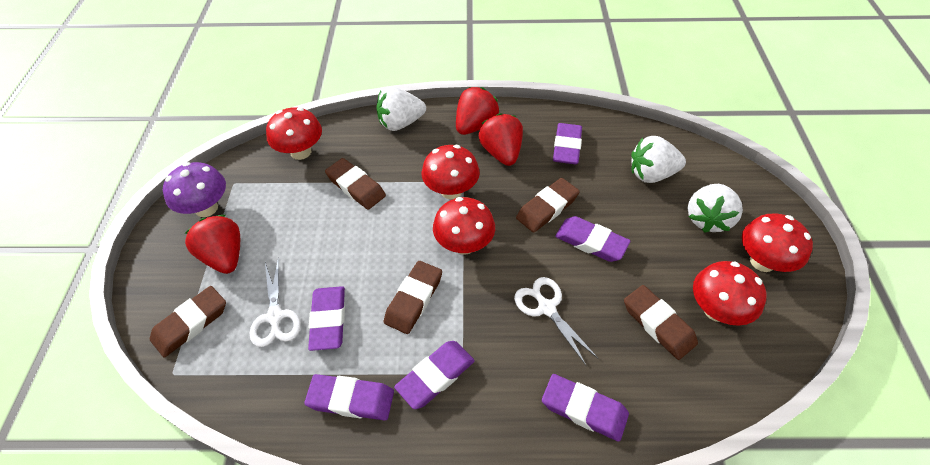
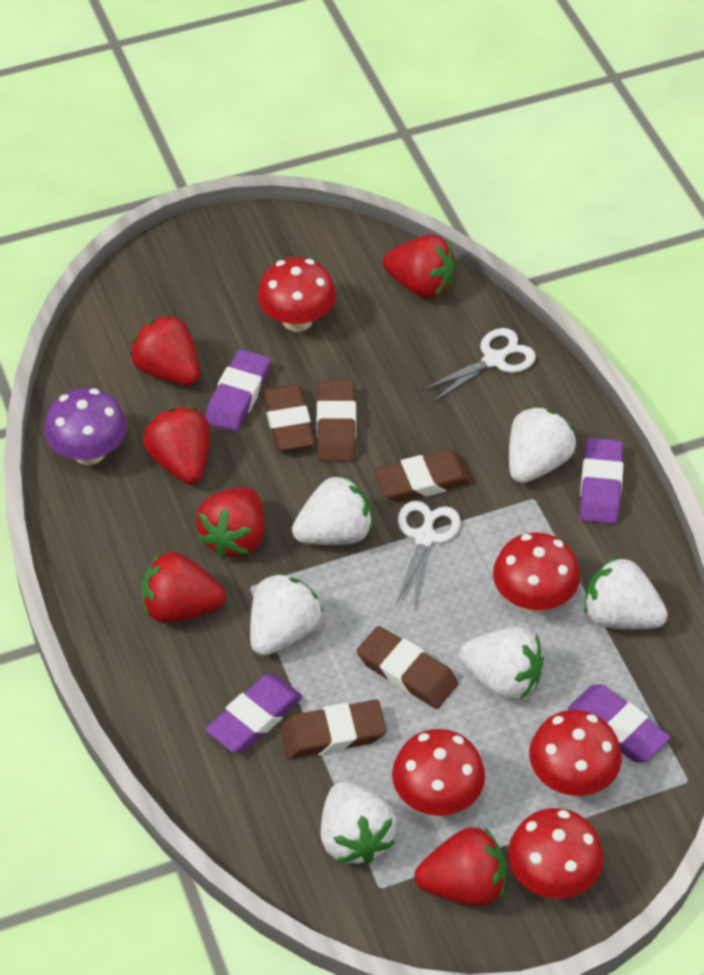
purple eraser: [304,374,394,421] [308,286,345,351] [394,341,475,409] [542,374,629,442] [553,123,582,164] [555,216,631,262] = 6 -> [205,349,271,432] [205,674,303,753] [567,684,671,762] [580,438,624,524] = 4
red strawberry: [184,215,240,274] [456,87,499,135] [479,113,523,166] = 3 -> [130,314,200,386] [142,552,226,624] [143,407,210,484] [196,487,265,558] [383,234,456,299] [414,827,506,907] = 6
white strawberry: [377,87,426,131] [631,136,686,183] [688,184,743,233] = 3 -> [250,573,323,656] [292,475,373,545] [321,782,397,865] [459,627,544,700] [509,406,576,483] [584,557,668,629] = 6

